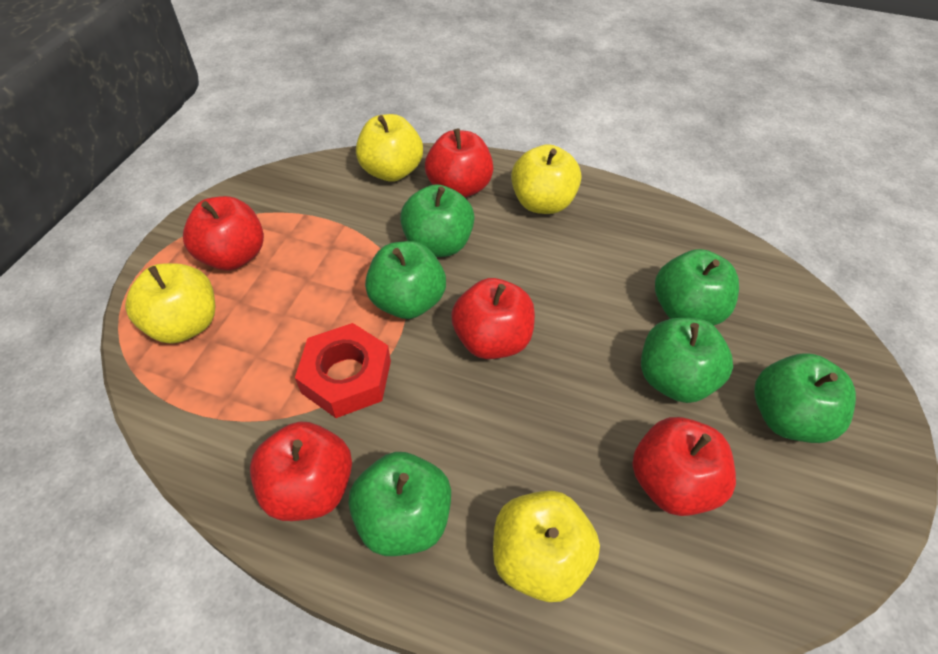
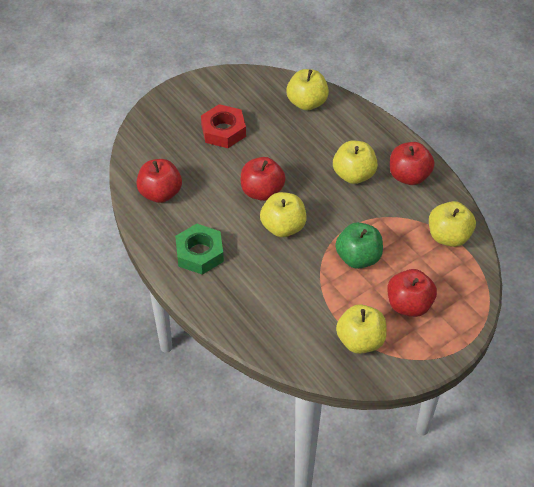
green apple: [349,452,451,556] [365,241,446,319] [400,184,475,257] [641,318,733,403] [655,249,739,325] [754,354,856,443] = 6 -> [335,222,383,269] = 1
green nut: none = 0 -> [175,224,224,275] = 1
red apple: [183,196,264,270] [250,421,352,521] [425,129,493,198] [451,278,535,359] [632,417,736,516] = 5 -> [136,159,182,203] [241,157,286,201] [387,269,437,317] [390,142,435,185] = 4
yellow apple: [125,263,215,344] [356,114,423,182] [493,491,600,602] [511,144,581,214] = 4 -> [260,192,307,237] [286,69,329,110] [333,141,378,184] [336,304,387,354] [429,201,476,247] = 5

